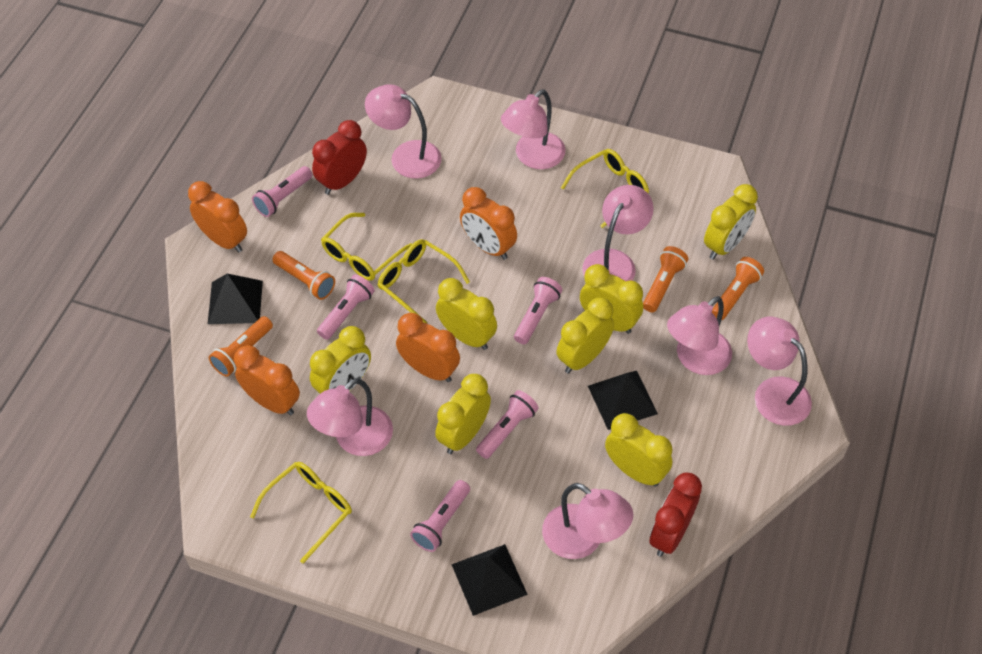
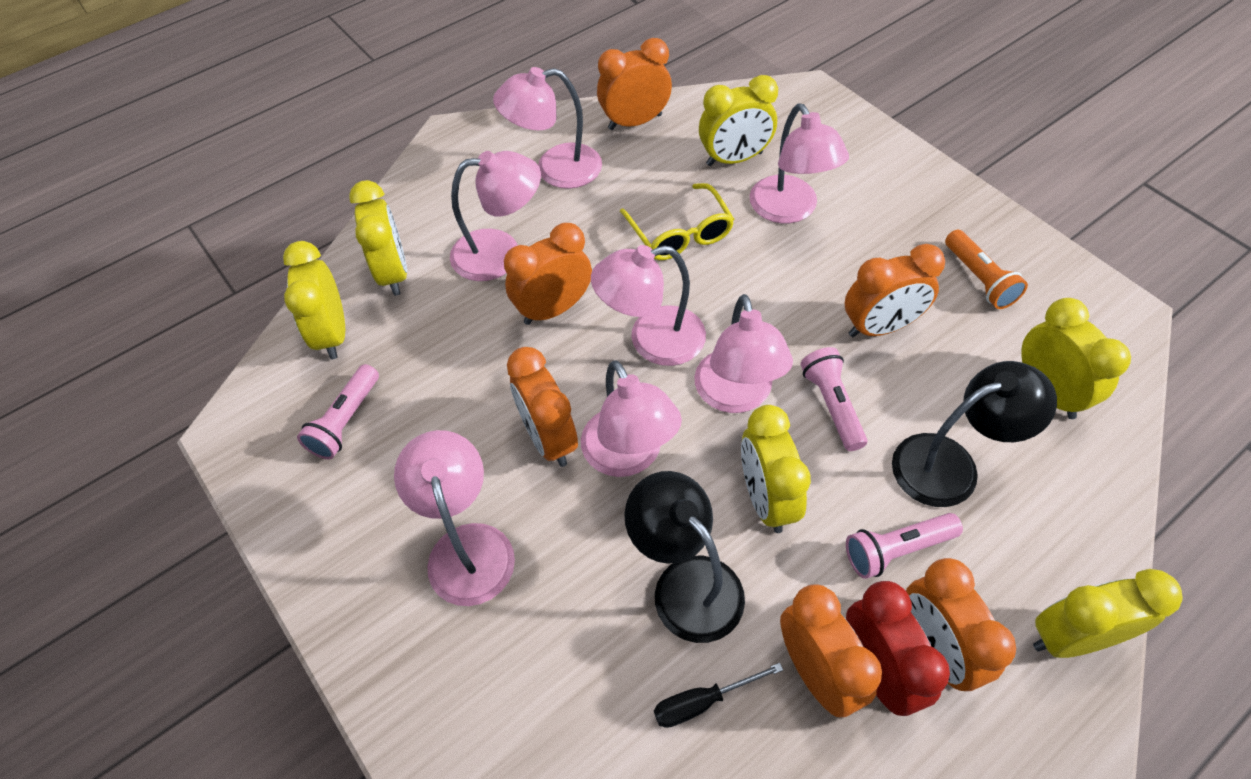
black lamp: none = 0 -> [624,471,745,643] [892,361,1057,507] = 2
black pyramid: [208,274,263,324] [452,544,528,616] [588,371,658,430] = 3 -> none = 0
black screwdriver: none = 0 -> [654,663,783,728] = 1
orange clock: [188,181,247,252] [234,345,300,415] [396,313,460,382] [460,187,517,260] = 4 -> [504,223,592,325] [507,347,578,467] [597,38,672,130] [780,584,882,717] [845,244,945,337] [906,558,1016,691] = 6
orange flashlight: [209,316,273,377] [272,251,335,300] [643,246,688,312] [712,257,764,320] = 4 -> [945,230,1028,309] = 1
pink flashlight: [252,166,312,217] [317,274,375,340] [410,480,470,552] [476,390,538,459] [514,277,562,344] = 5 -> [297,364,379,459] [800,347,867,451] [846,513,963,579] = 3
red clock: [312,120,367,195] [650,472,702,557] = 2 -> [846,581,950,716] = 1
yellow clock: [310,326,371,394] [435,374,491,454] [436,278,497,350] [556,298,614,373] [580,264,643,334] [605,413,672,487] [704,184,758,260] = 7 -> [283,241,345,359] [349,180,407,296] [699,75,778,166] [741,405,811,533] [1021,298,1131,419] [1033,569,1183,658] = 6
yellow glasses: [250,462,352,564] [321,213,412,281] [378,239,470,323] [561,149,649,228] = 4 -> [620,183,734,260] = 1

